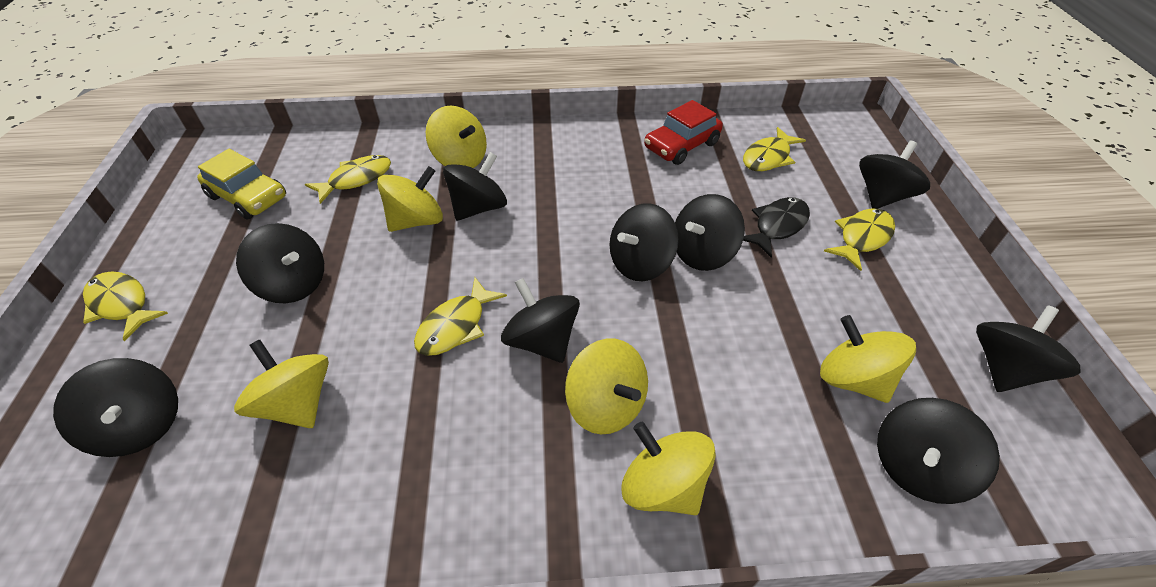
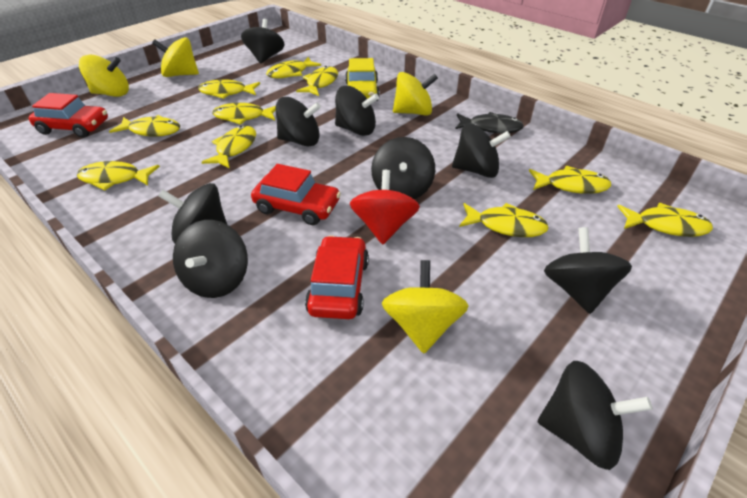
red car: [644,100,723,165] = 1 -> [29,93,108,138] [251,164,341,225] [305,235,369,319] = 3
red spinning top: none = 0 -> [350,170,420,244] = 1
yellow fish: [83,271,168,341] [305,155,391,204] [414,277,507,356] [743,127,806,171] [824,208,895,271] = 5 -> [77,161,160,191] [109,115,180,137] [198,79,260,99] [202,126,256,169] [213,103,276,125] [266,57,321,78] [296,66,338,96] [459,203,549,237] [529,166,611,194] [617,203,713,237] = 10
yellow spinning top: [234,340,329,428] [377,166,443,232] [426,106,487,168] [565,338,648,434] [621,422,716,515] [820,315,916,403] = 6 -> [79,55,129,97] [152,37,199,77] [382,260,469,353] [393,72,438,116] = 4

